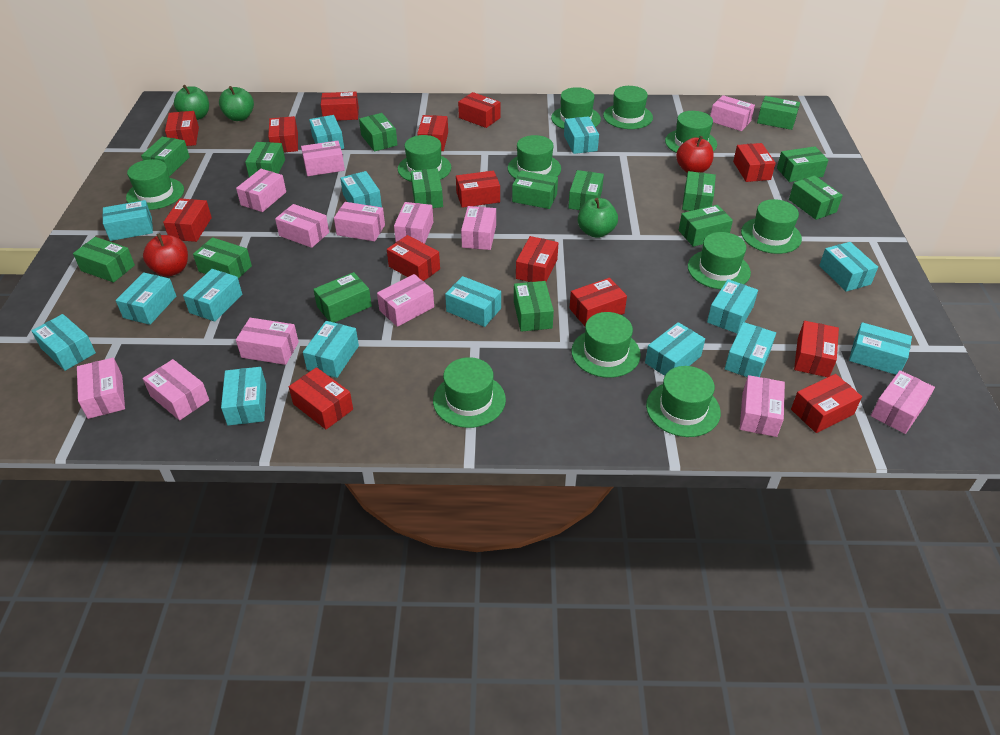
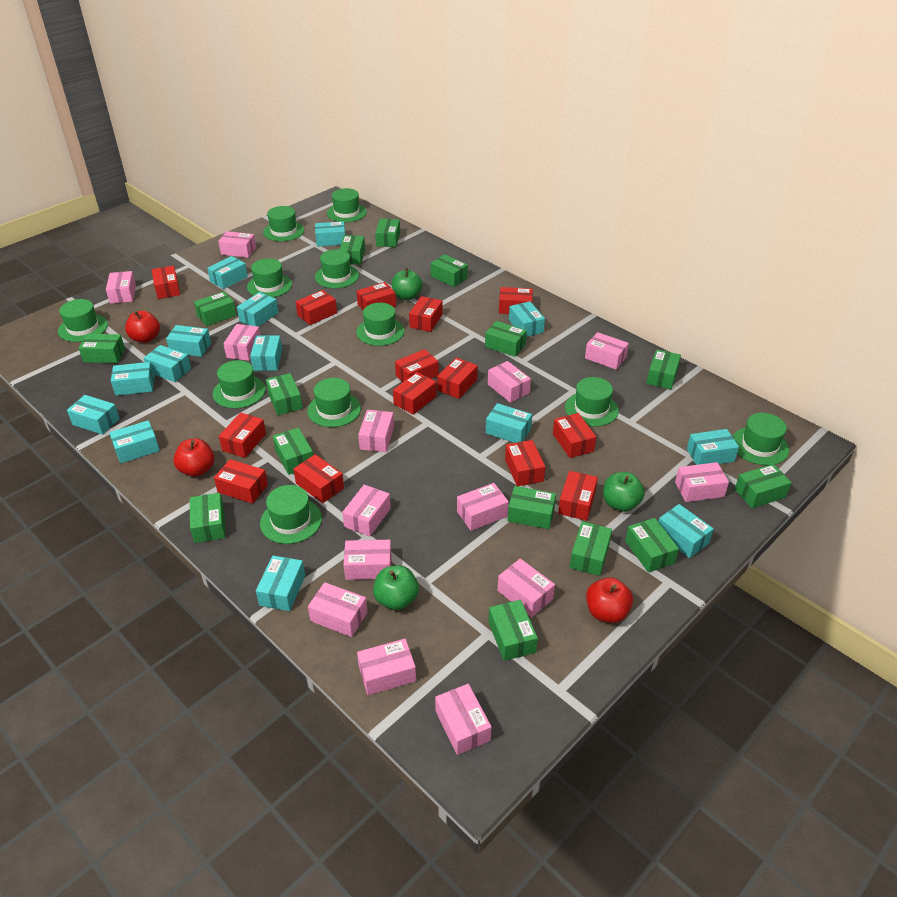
pink box: [77,358,125,419] [143,359,209,420] [236,169,286,212] [236,318,299,365] [275,204,329,248] [301,141,345,176] [334,202,385,241] [377,274,434,327] [394,202,433,244] [461,206,496,250] [710,95,755,131] [740,375,785,437] [871,370,935,434] = 13 -> [106,271,136,304] [218,231,256,258] [223,324,260,361] [308,582,368,637] [342,485,391,537] [344,540,392,580] [357,639,416,695] [358,410,394,452] [435,684,492,755] [457,483,509,531] [488,361,531,403] [498,559,555,617] [585,332,629,370] [675,462,729,502] = 14
red apple: [143,233,188,277] [676,136,714,173] = 2 -> [125,311,160,343] [173,439,215,477] [586,577,633,623] = 3
turquoise box: [32,314,96,371] [102,200,153,241] [116,272,176,325] [183,269,242,322] [221,367,266,426] [303,321,359,378] [309,115,344,149] [340,171,382,207] [445,276,501,327] [564,116,599,154] [645,322,705,376] [707,279,758,334] [724,322,776,377] [819,242,878,292] [849,322,912,375] = 15 -> [67,395,120,435] [109,420,160,463] [111,362,154,396] [144,345,191,382] [166,325,211,357] [207,256,248,289] [237,292,278,327] [250,335,282,371] [256,556,305,611] [315,221,345,247] [486,403,532,443] [509,301,545,337] [658,504,714,558] [687,429,739,465] = 14

